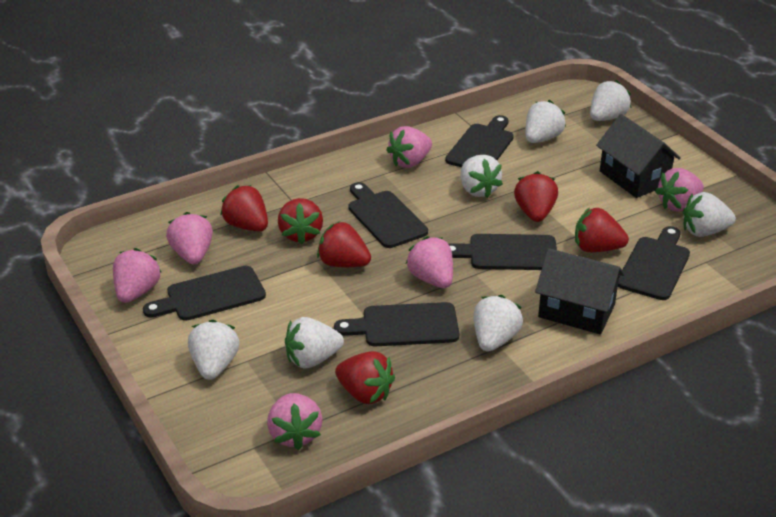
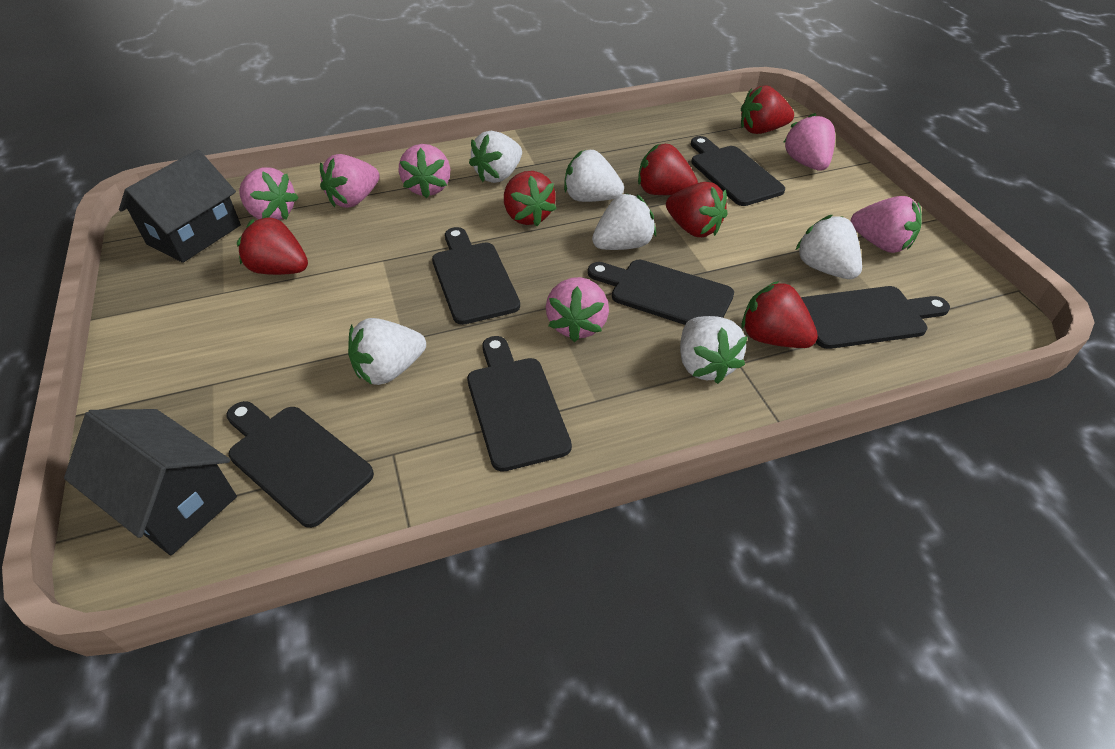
white strawberry: [188,319,239,380] [285,317,344,368] [461,155,503,198] [474,295,523,352] [525,100,566,143] [590,80,631,121] [683,192,736,237] = 7 -> [348,318,426,385] [469,131,522,183] [564,150,624,202] [592,193,656,250] [680,316,748,384] [795,215,862,279] = 6

